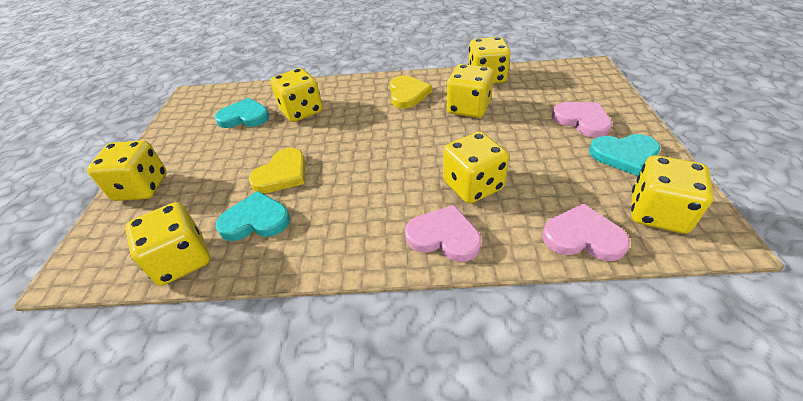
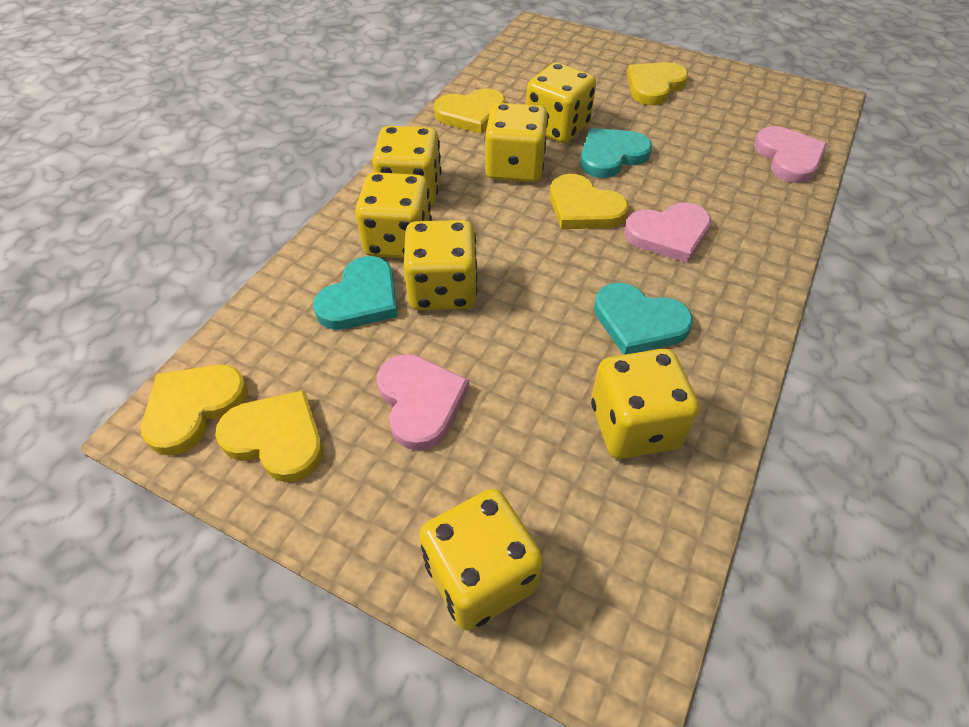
yellow heart: [249,148,305,193] [390,75,432,108] = 2 -> [141,365,248,455] [215,390,323,482] [434,88,506,134] [550,174,628,229] [627,62,688,105] = 5

